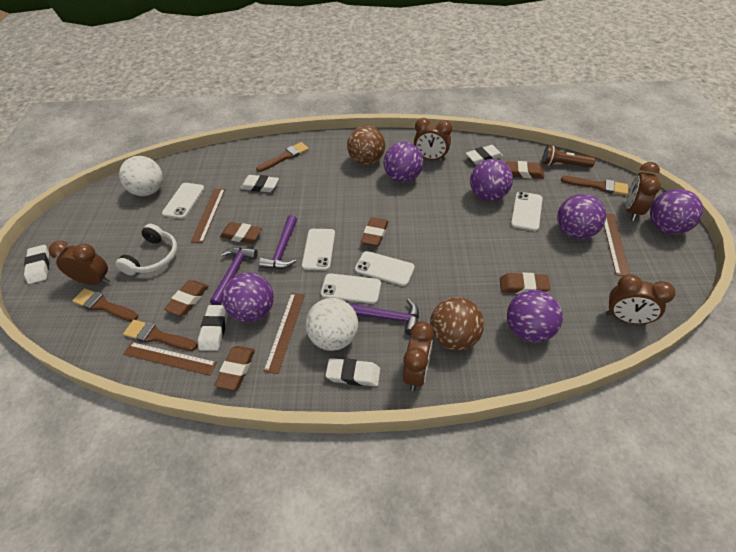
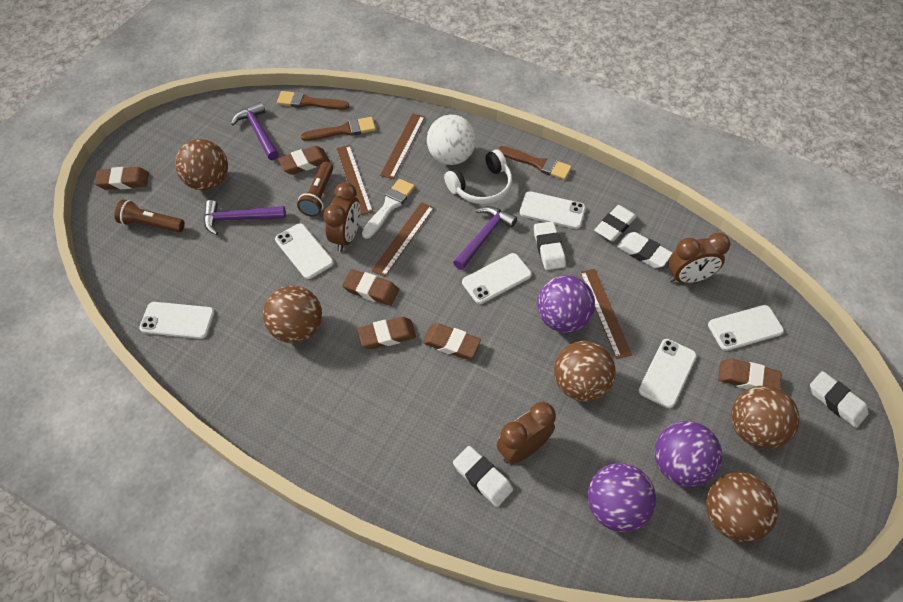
brown ball: [347,126,385,165] [430,297,484,351] = 2 -> [175,139,228,190] [263,285,322,343] [554,341,615,402] [706,472,778,542] [731,386,800,449] = 5
brown brush: [72,288,138,321] [123,320,198,351] [256,142,309,172] [561,176,628,195] = 4 -> [277,91,349,110] [301,117,376,141] [498,146,572,180] = 3
brown clock: [49,241,110,285] [403,321,434,391] [414,118,452,161] [606,274,675,324] [626,162,661,221] = 5 -> [323,182,361,252] [497,402,556,464] [668,233,730,283] = 3
brown flashlight: [542,146,595,167] = 1 -> [114,199,185,232] [297,161,333,217] = 2
purple ball: [222,273,274,322] [383,142,423,183] [470,159,513,201] [507,290,563,343] [557,194,606,239] [650,189,703,234] = 6 -> [537,275,595,333] [587,463,656,532] [654,421,722,487] = 3
white ball: [119,156,163,196] [306,298,358,351] = 2 -> [427,115,476,165] = 1
white brush: none = 0 -> [362,179,415,239] = 1
white phone: [162,183,204,219] [302,229,335,270] [321,273,381,304] [355,251,415,286] [511,192,543,231] = 5 -> [139,302,215,339] [275,223,334,279] [462,253,532,304] [520,191,585,229] [639,339,697,408] [708,305,784,351] = 6

